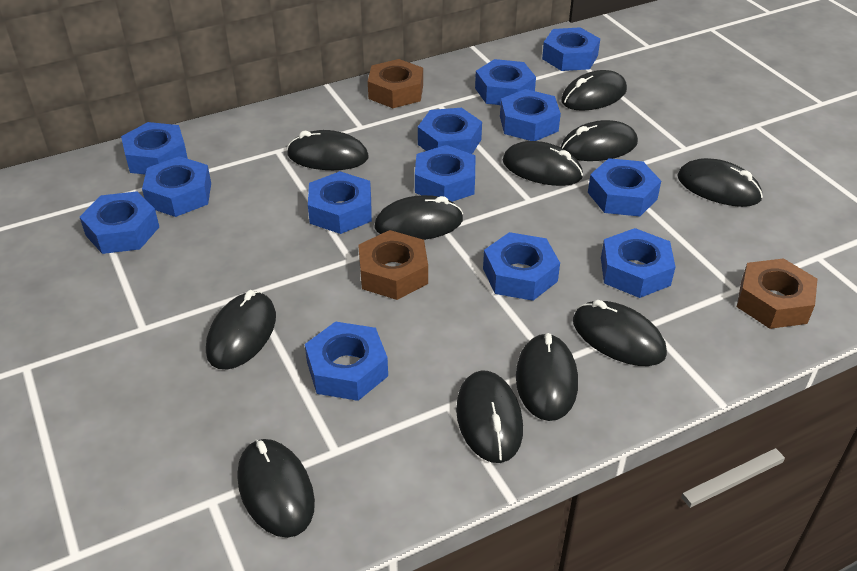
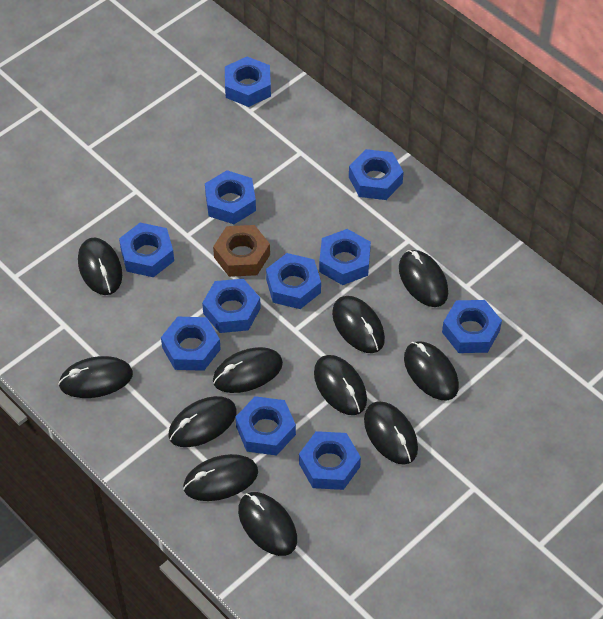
blue nut: [80,191,159,254] [121,122,188,175] [142,156,211,217] [305,321,388,401] [308,171,372,234] [415,145,475,202] [418,108,482,154] [475,59,536,105] [483,232,560,301] [500,89,561,141] [542,27,600,71] [588,158,661,217] [601,228,675,298] = 13 -> [119,223,174,277] [161,317,221,371] [202,279,261,333] [205,170,256,224] [225,56,271,107] [236,396,296,456] [266,253,321,309] [299,431,361,490] [319,229,371,285] [349,149,404,200] [442,300,502,353] = 11
brown nut: [358,230,428,300] [368,59,423,108] [737,258,818,329] = 3 -> [213,225,270,277] = 1

